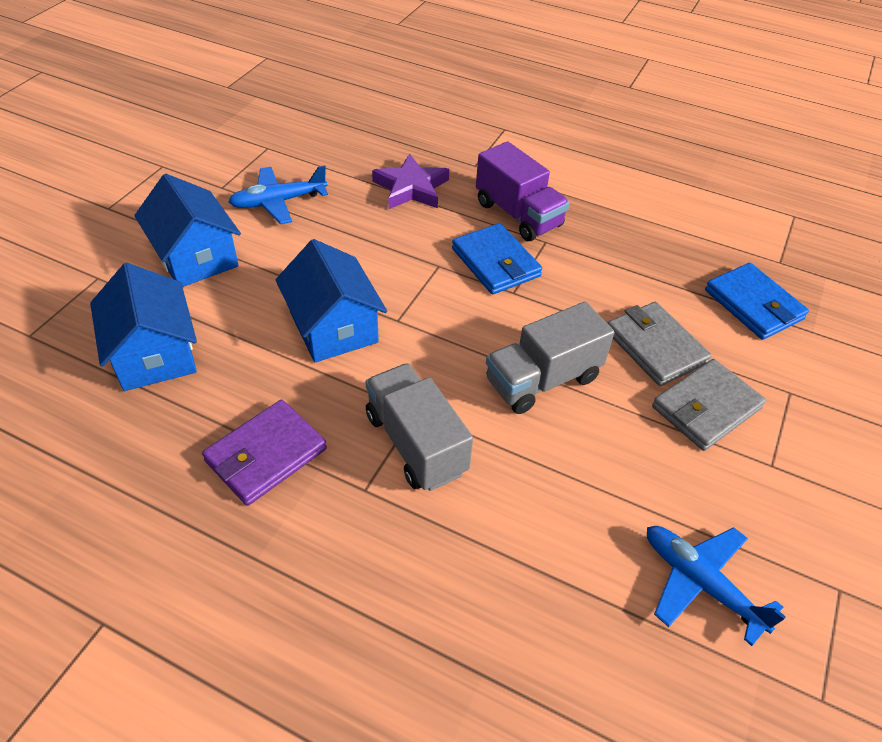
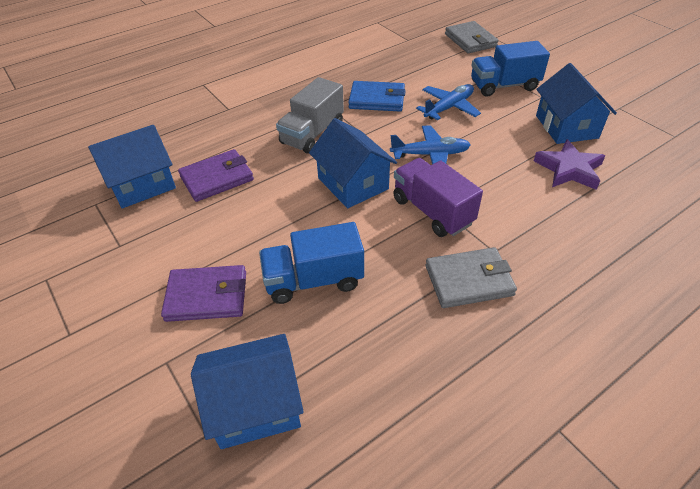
blue house: [90,263,197,391] [134,174,241,287] [275,239,387,363] = 3 -> [88,125,176,208] [191,334,304,449] [309,118,397,208] [536,63,617,144] = 4
blue truck: none = 0 -> [259,222,364,304] [471,41,550,97] = 2
blue wallet: [452,223,542,295] [705,263,809,340] = 2 -> [348,81,406,111] = 1
grey truck: [365,363,473,491] [486,302,614,414] = 2 -> [276,77,344,153] = 1
purple wallet: [202,400,327,506] = 1 -> [161,265,246,322] [178,149,254,202] = 2

